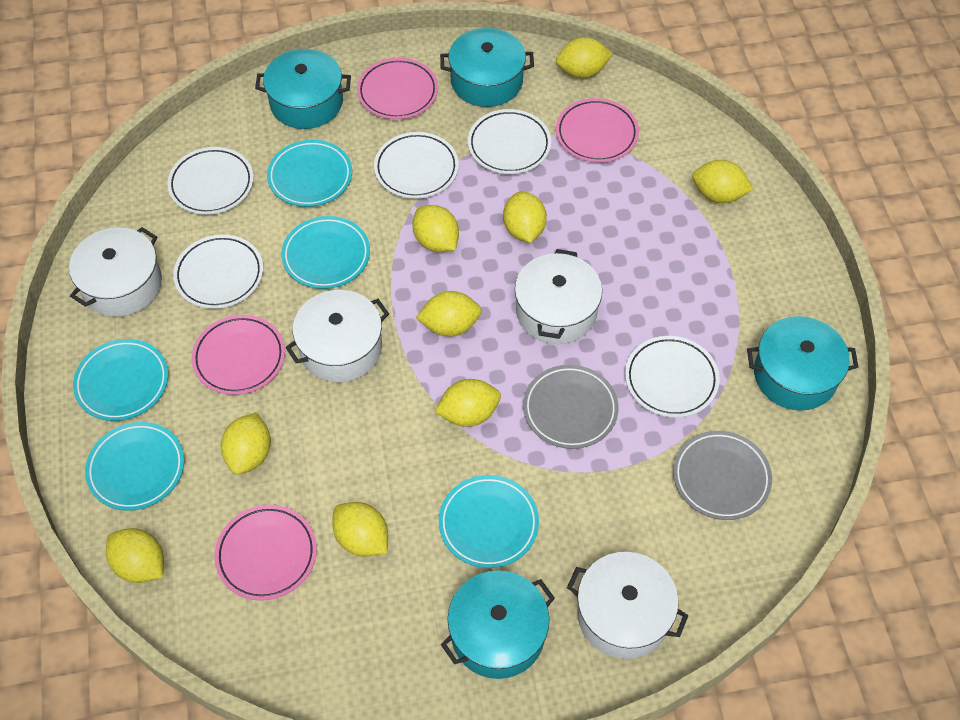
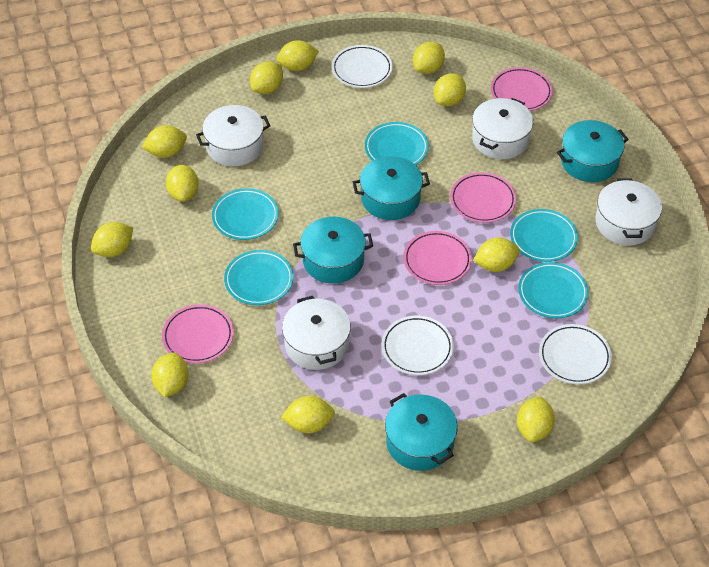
grey plate: [523,365,619,449] [673,431,772,520] = 2 -> none = 0
white plate: [167,147,254,215] [173,235,263,309] [374,132,459,199] [468,109,551,174] [625,336,720,418] = 5 -> [332,45,393,88] [382,316,454,375] [539,324,612,384] = 3
yellow lemon: [106,528,164,583] [221,412,271,475] [332,502,388,557] [413,205,459,252] [416,291,482,337] [434,379,501,427] [503,191,547,243] [556,37,612,78] [692,160,753,203] = 9 -> [91,222,133,257] [142,125,187,158] [151,352,189,397] [166,165,199,202] [250,61,283,94] [276,40,319,71] [281,396,335,433] [413,42,445,74] [434,73,466,106] [473,237,520,272] [517,396,555,442] = 11

